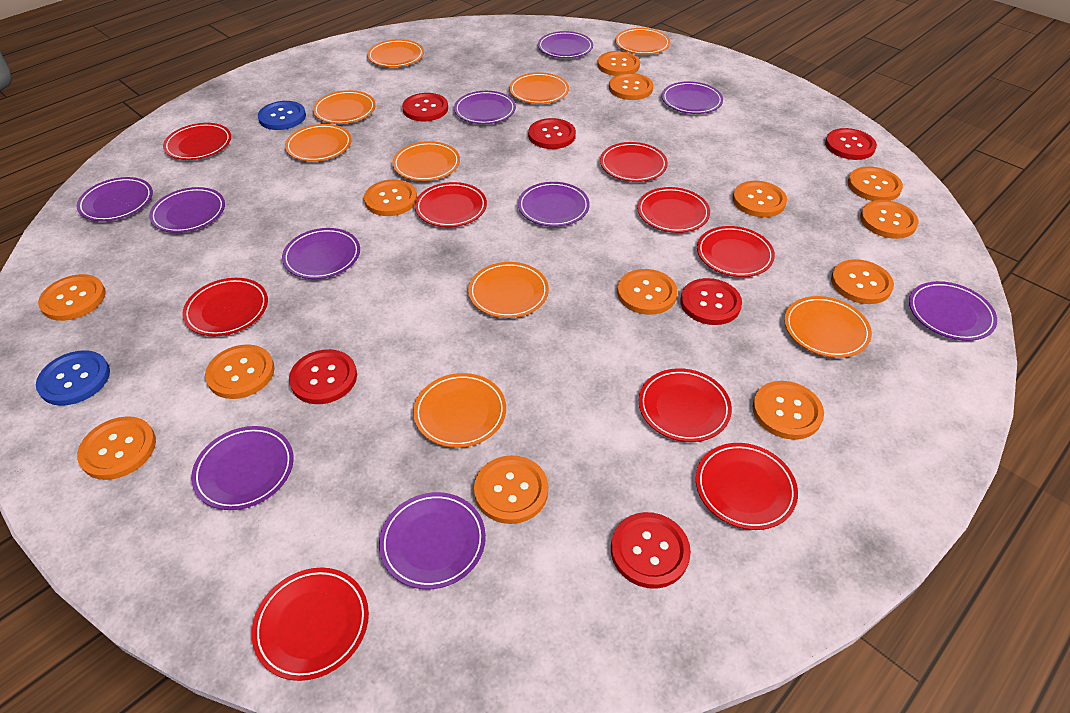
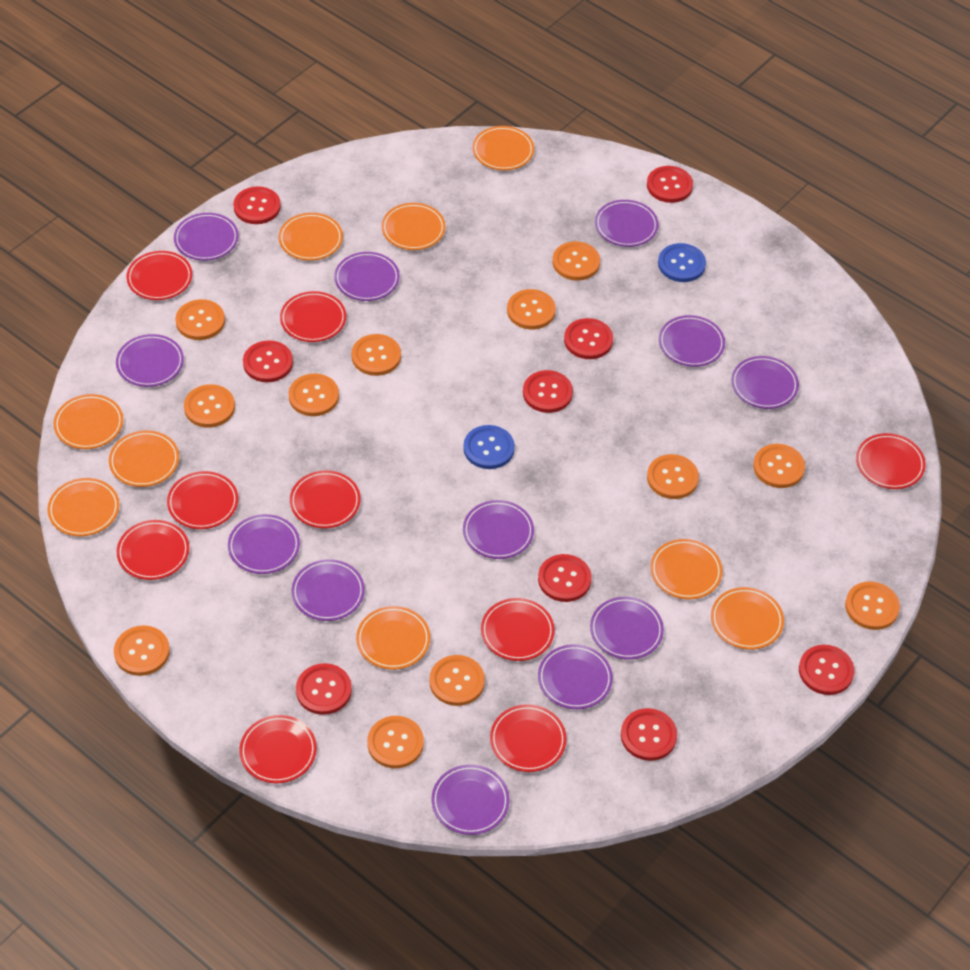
orange button: [38,274,106,321] [77,416,156,480] [205,344,275,399] [364,180,417,216] [474,455,548,524] [598,51,640,76] [609,73,653,100] [617,269,678,315] [733,181,787,217] [753,381,824,440] [831,259,894,304] [848,166,903,201] [860,200,918,239] = 13 -> [114,625,170,676] [175,299,225,340] [184,384,235,428] [289,374,339,416] [351,334,401,376] [367,716,424,768] [429,655,485,706] [507,289,556,329] [553,241,600,281] [647,454,699,499] [753,444,805,488] [845,581,900,630] = 12
purple plate: [77,177,153,221] [149,187,225,233] [191,426,294,510] [282,228,360,279] [379,492,486,589] [454,91,516,124] [518,182,590,227] [538,31,593,58] [662,81,723,114] [909,281,997,341] = 10 -> [116,334,184,387] [174,213,239,261] [228,514,300,574] [292,559,365,621] [334,252,400,301] [432,765,509,835] [463,500,534,559] [538,644,613,709] [590,597,664,660] [595,200,659,247] [659,315,725,367] [731,356,799,409] = 12
red button: [289,349,357,404] [402,93,448,121] [528,118,576,149] [611,512,691,589] [680,278,742,325] [825,128,877,160] = 6 -> [233,186,281,224] [243,340,293,382] [296,663,352,715] [523,370,573,413] [538,554,592,602] [564,318,613,359] [621,708,677,761] [647,166,693,203] [799,645,855,695] = 9

